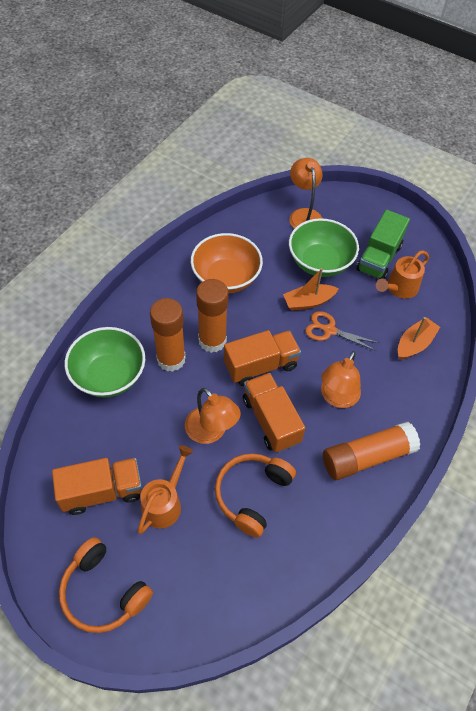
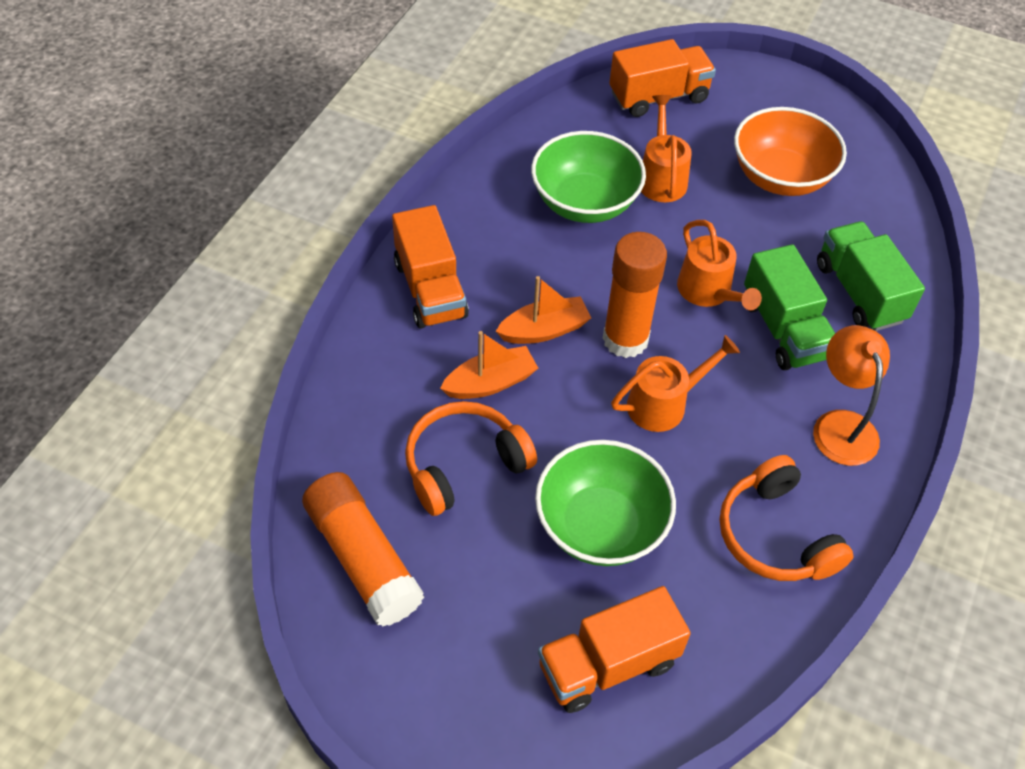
green truck: [356,210,410,279] = 1 -> [744,244,835,370] [817,221,925,331] = 2
orange glue stick: [150,298,186,372] [196,279,228,353] [323,422,420,480] = 3 -> [302,472,424,627] [603,232,667,358] = 2
orange lamp: [185,388,241,444] [289,158,323,229] [321,351,361,408] = 3 -> [813,325,890,466] = 1
orange scissors: [305,311,379,351] = 1 -> none = 0
orange watering can: [137,445,193,534] [376,250,429,299] = 2 -> [611,335,740,432] [641,95,692,202] [677,220,762,310] = 3

